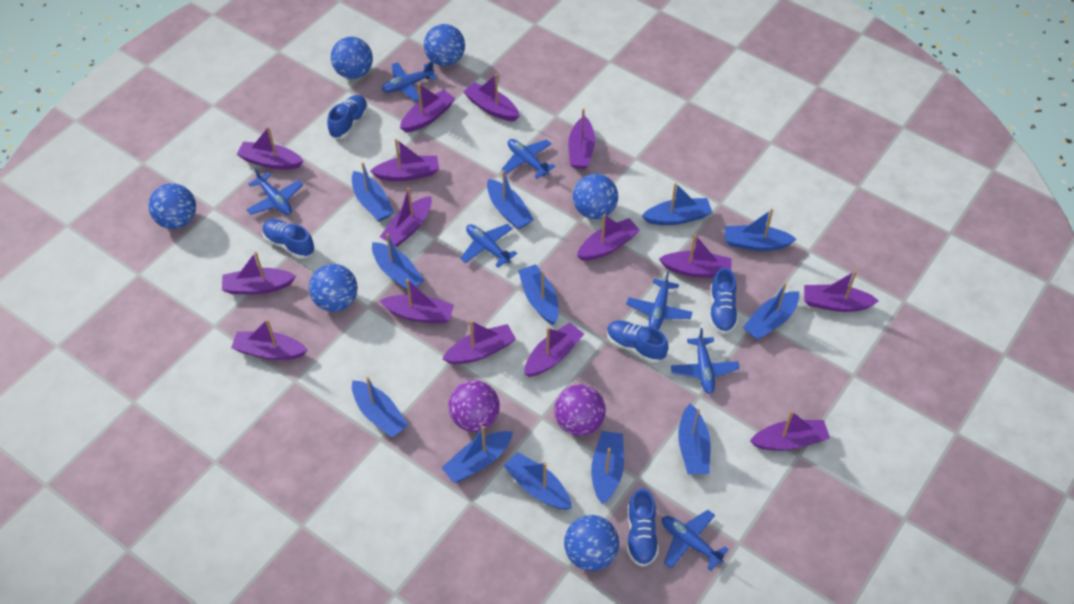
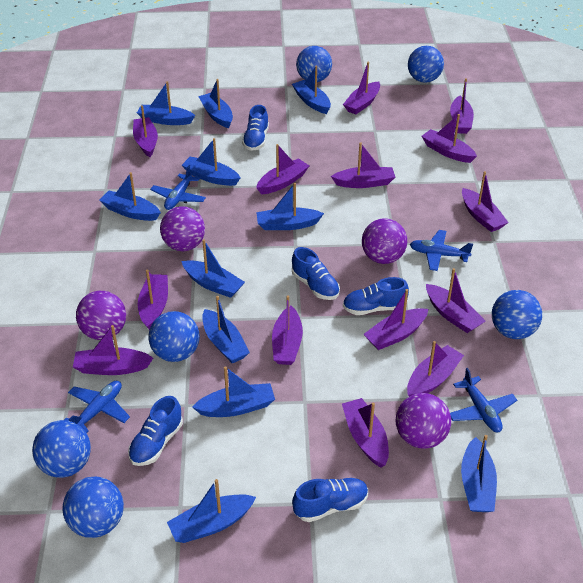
blue boat: [352,162,394,222] [352,377,408,437] [372,233,425,291] [441,426,513,483] [487,170,534,230] [504,452,572,510] [518,264,559,325] [591,431,624,504] [642,183,712,225] [678,404,711,474] [725,209,797,251] [743,283,799,340] = 12 -> [99,172,161,221] [137,81,195,125] [167,479,256,543] [181,239,245,298] [182,138,241,186] [192,366,275,417] [198,79,233,128] [202,296,250,363] [256,183,324,230] [292,65,331,114] [461,435,497,512] = 11
blue plane: [246,168,303,215] [382,61,437,101] [460,224,517,268] [501,139,555,179] [626,271,692,330] [662,510,729,571] [671,328,740,394] = 7 -> [64,381,130,433] [150,165,206,210] [410,230,473,271] [450,368,517,432] = 4
purple ball: [448,380,500,432] [554,384,606,436] = 2 -> [76,291,126,340] [160,206,205,251] [362,218,407,264] [396,393,451,449] = 4
purple boat: [222,251,296,294] [231,319,307,360] [236,126,303,170] [370,139,439,181] [380,188,432,247] [380,279,454,324] [400,84,455,133] [442,320,516,364] [463,74,520,121] [524,323,584,377] [568,108,595,169] [577,214,640,261] [659,234,732,277] [750,411,830,451] [804,270,879,312] = 15 -> [73,325,153,375] [133,105,158,157] [138,269,168,330] [256,144,309,194] [272,295,303,365] [331,142,395,188] [342,398,389,468] [343,62,380,114] [363,289,428,350] [407,341,464,397] [422,114,477,163] [426,268,485,333] [450,78,474,134] [462,171,509,232] = 14

